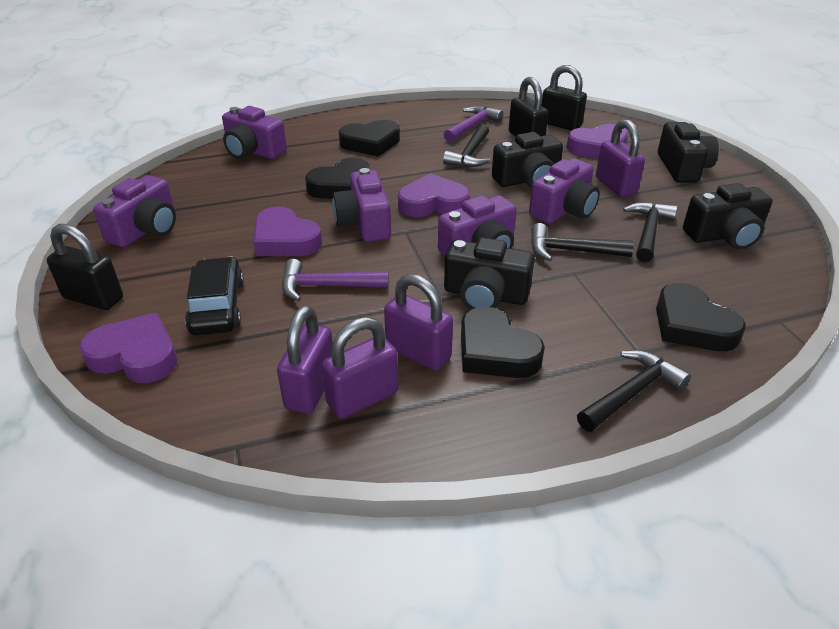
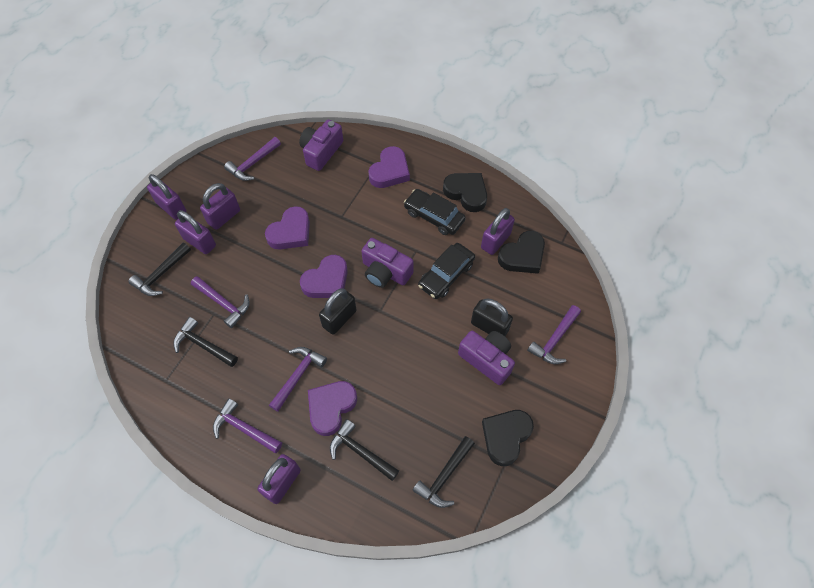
black camera: [444,237,535,310] [492,132,563,188] [658,122,719,183] [683,183,772,250] = 4 -> none = 0
black car: [185,257,244,335] = 1 -> [404,189,466,235] [418,243,475,299] = 2
black heart: [305,158,370,199] [339,120,400,157] [461,307,545,378] [656,283,746,351] = 4 -> [443,173,487,212] [482,410,534,466] [498,231,545,274] = 3
black padlock: [47,224,123,310] [509,77,549,137] [542,65,587,131] = 3 -> [319,289,357,335] [471,299,513,336] = 2
purple camera: [93,175,176,247] [222,106,287,159] [332,168,391,242] [438,195,517,256] [529,158,600,224] = 5 -> [299,120,343,171] [361,238,414,288] [458,331,515,385] = 3
purple hammer: [282,259,389,302] [443,106,503,142] = 2 -> [191,276,250,328] [213,398,282,453] [224,137,281,181] [269,347,327,412] [527,305,581,364] = 5
purple padlock: [277,305,333,414] [321,317,398,419] [384,274,453,371] [596,119,645,197] = 4 -> [147,174,186,220] [175,210,216,254] [200,183,240,230] [257,454,301,504] [481,208,515,255] = 5

